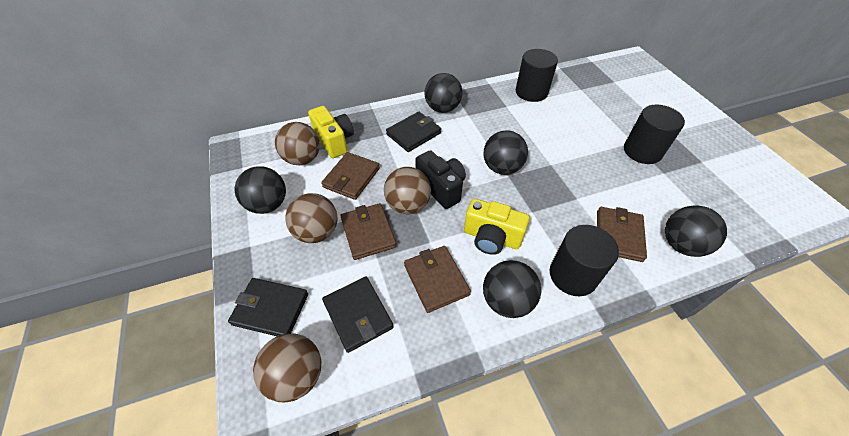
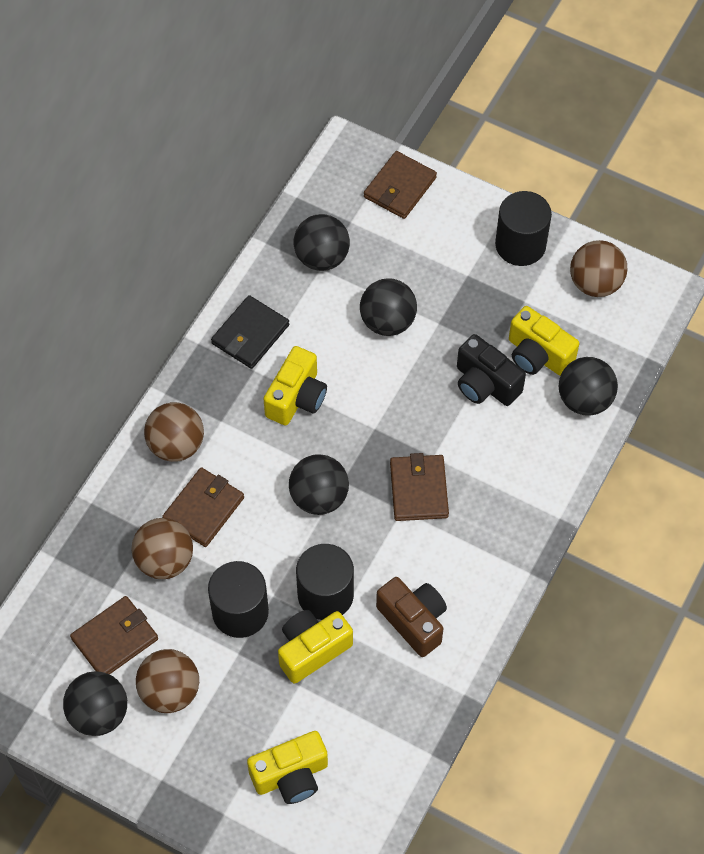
black wallet: [228,278,308,336] [322,277,394,353] [386,112,441,152] = 3 -> [211,295,289,369] = 1
brown camera: none = 0 -> [376,577,447,657] = 1
yellow camera: [308,106,354,158] [464,198,530,255] = 2 -> [247,731,328,804] [264,346,327,425] [278,610,353,684] [509,306,579,376] = 4

